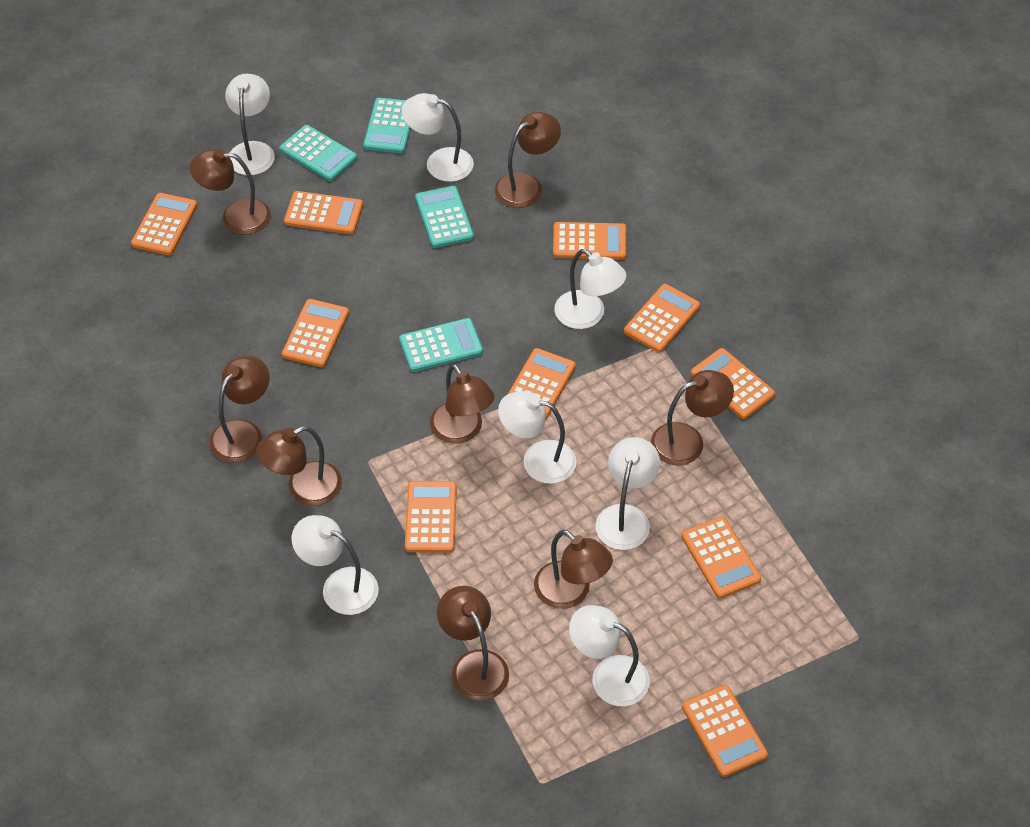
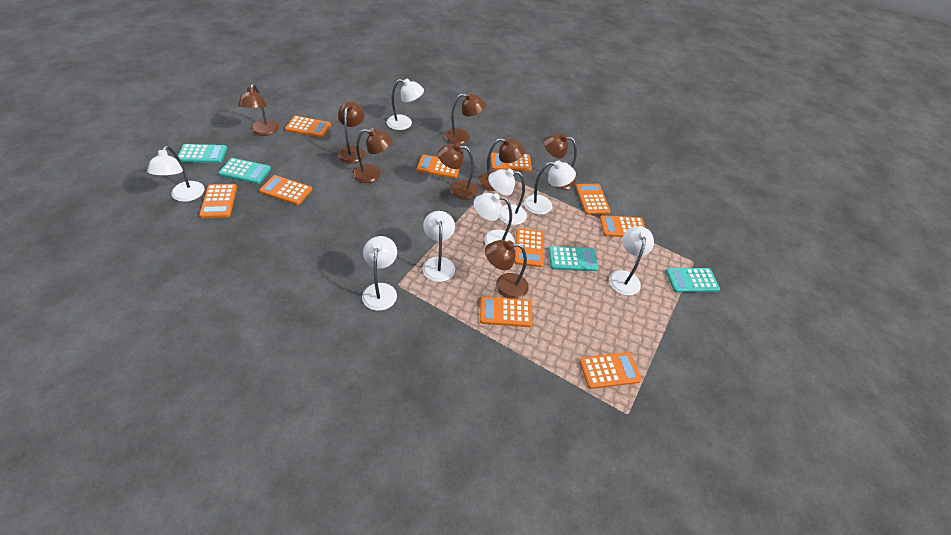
white lamp: [225,74,275,175] [292,515,379,615] [402,93,474,182] [498,391,577,484] [554,249,627,329] [569,605,650,707] [596,437,660,550] = 7 -> [147,146,204,202] [362,236,397,311] [386,79,424,130] [422,211,455,282] [474,193,515,245] [488,169,527,225] [524,161,576,215] [609,226,654,296] = 8

